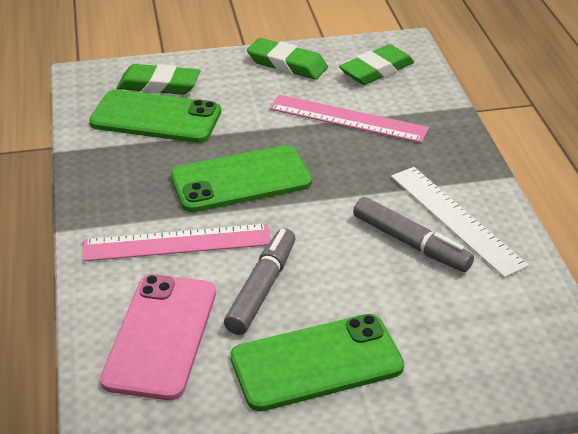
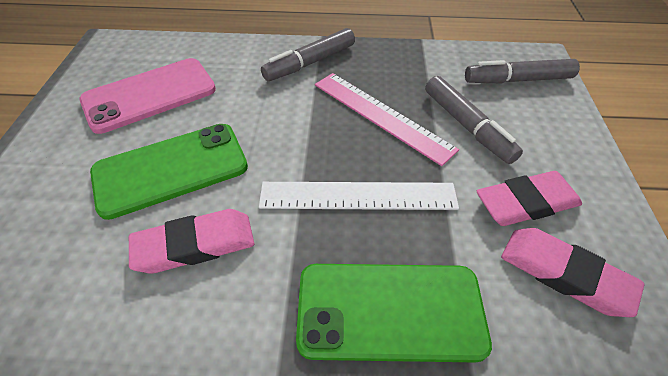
green eraser: [117,64,200,95] [247,38,328,80] [339,44,414,85] = 3 -> none = 0
green phone: [89,90,221,143] [171,145,312,212] [231,314,404,411] = 3 -> [90,124,248,220] [296,264,492,362] = 2
grey marker: [224,228,295,335] [353,197,474,272] = 2 -> [261,28,355,81] [425,76,523,164] [465,59,580,83] = 3
pink eraser: none = 0 -> [129,209,254,273] [477,171,582,226] [501,228,645,317] = 3
pink ruler: [83,224,271,261] [269,95,429,143] = 2 -> [315,73,459,166] = 1

